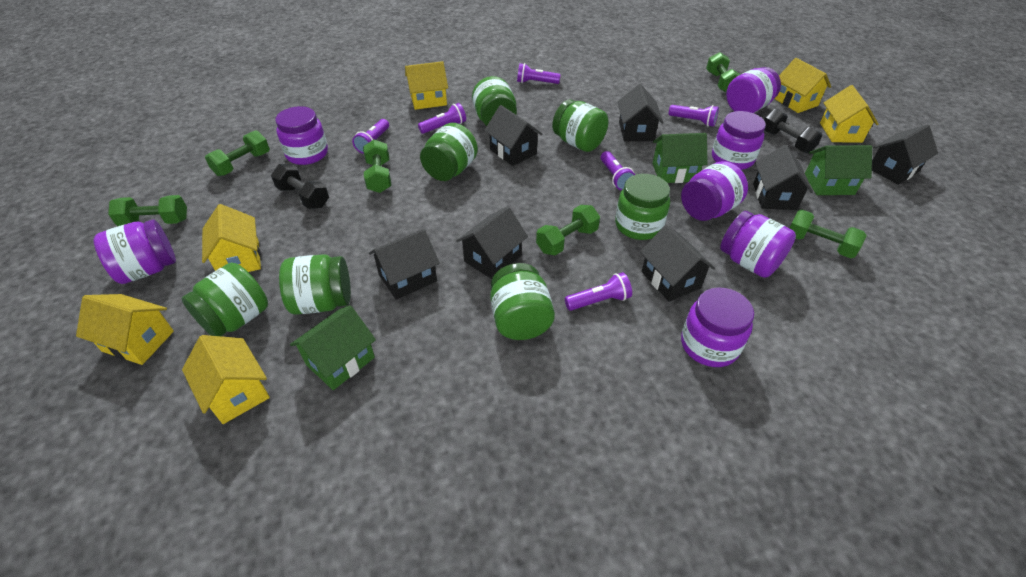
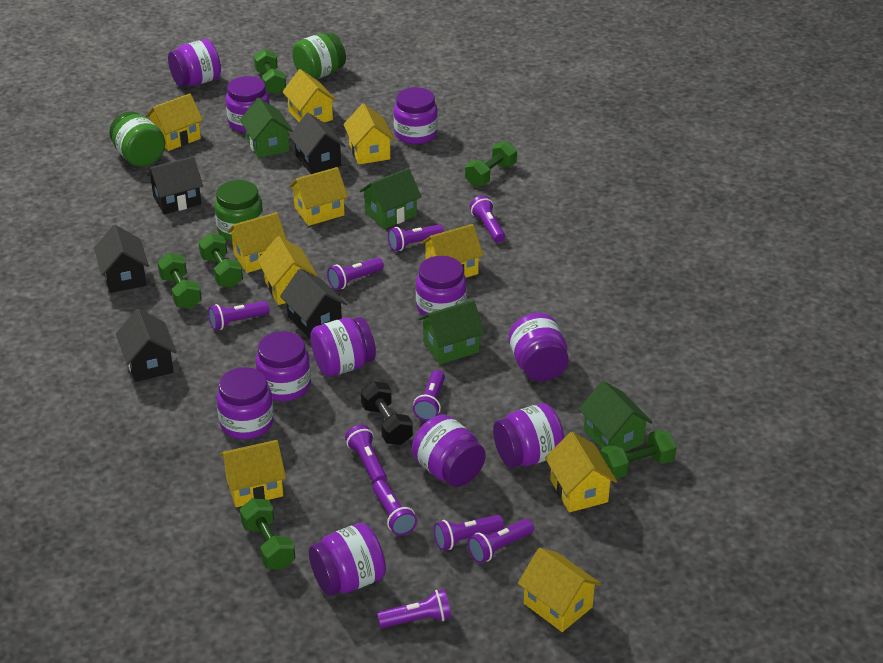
black dumbbell: [271,164,329,209] [764,109,823,153] = 2 -> [361,381,413,445] = 1
black house: [369,229,440,300] [456,206,528,279] [484,105,543,166] [617,84,664,141] [640,225,715,302] [753,145,813,210] [872,125,938,185] = 7 -> [94,225,149,293] [116,309,177,382] [146,156,203,214] [280,269,347,339] [289,113,346,174] = 5
green house: [290,305,376,390] [652,133,708,183] [805,145,872,195] = 3 -> [240,98,293,158] [360,168,422,229] [418,300,485,364] [579,381,653,452] = 4
green jar: [182,263,268,336] [279,254,351,315] [420,123,478,181] [472,76,517,126] [490,263,555,340] [552,99,608,152] [615,174,670,240] = 7 -> [109,111,165,167] [214,180,264,241] [292,32,346,79] = 3
purple flashlight: [352,119,389,154] [418,103,466,134] [517,63,561,84] [565,272,632,311] [600,151,635,190] [669,105,719,127] = 6 -> [208,301,269,330] [327,258,384,290] [345,425,387,483] [373,480,417,536] [377,589,451,628] [388,224,444,251] [413,370,445,421] [434,515,504,550] [468,519,534,563] [470,196,505,243] = 10
purple jar: [94,220,176,284] [275,106,328,165] [681,161,748,221] [681,287,754,367] [712,111,766,170] [720,211,796,278] [726,67,781,113] = 7 -> [168,39,221,87] [217,367,274,439] [226,76,270,133] [256,331,311,401] [309,523,386,596] [310,317,376,377] [394,87,438,144] [412,414,486,487] [416,256,467,316] [493,403,564,468] [508,313,569,381] = 11
yellow house: [76,294,174,365] [182,335,270,424] [202,204,261,272] [405,61,448,110] [774,58,831,113] [820,85,879,143] = 6 -> [146,93,203,151] [219,440,286,507] [227,212,287,273] [257,236,318,305] [282,69,337,122] [289,167,348,226] [343,104,395,164] [421,224,483,278] [518,548,601,632] [545,432,617,512] = 10

